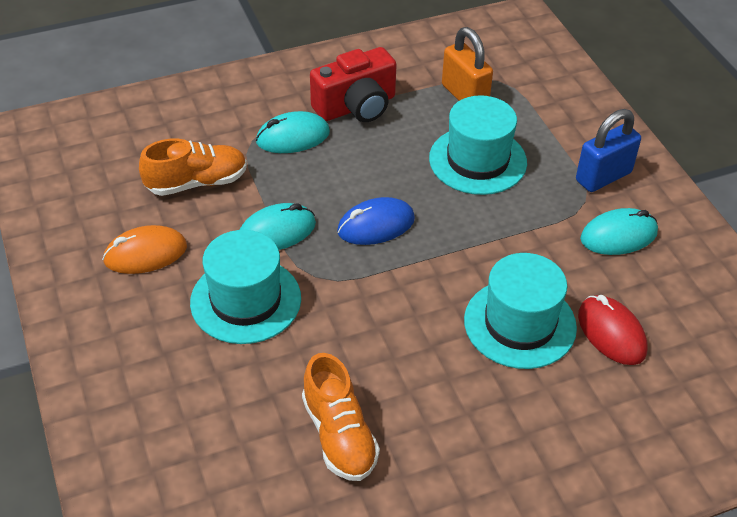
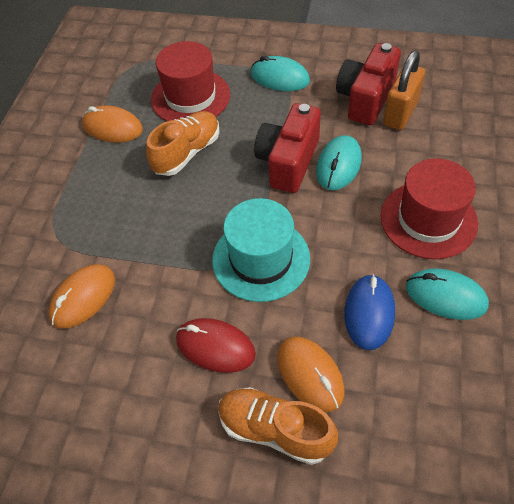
blue padlock: [576,109,641,192] = 1 -> none = 0
orange mouse: [102,225,187,274] = 1 -> [48,264,115,329] [82,105,143,143] [277,337,345,412] = 3
red camera: [310,47,397,122] = 1 -> [254,103,321,193] [336,43,401,125] = 2
red hat: none = 0 -> [151,41,230,121] [381,159,478,259] = 2
turquoise hat: [190,230,301,344] [429,95,527,195] [464,253,577,369] = 3 -> [212,198,310,302] = 1

